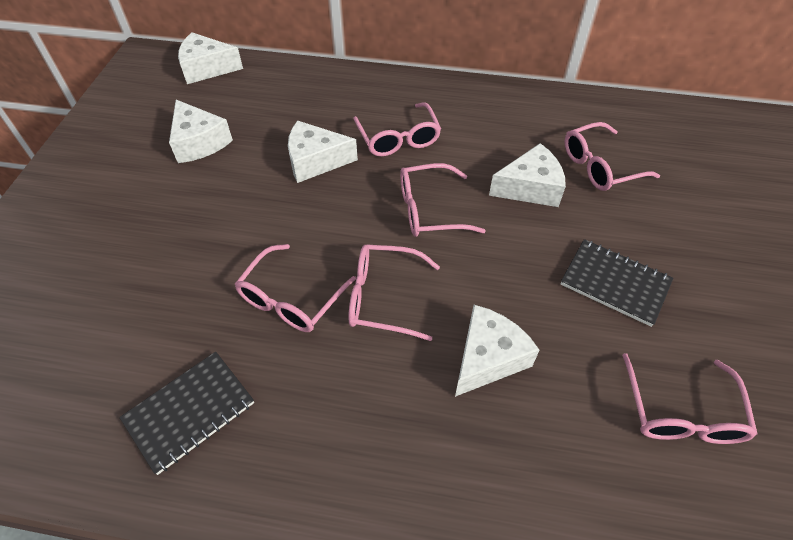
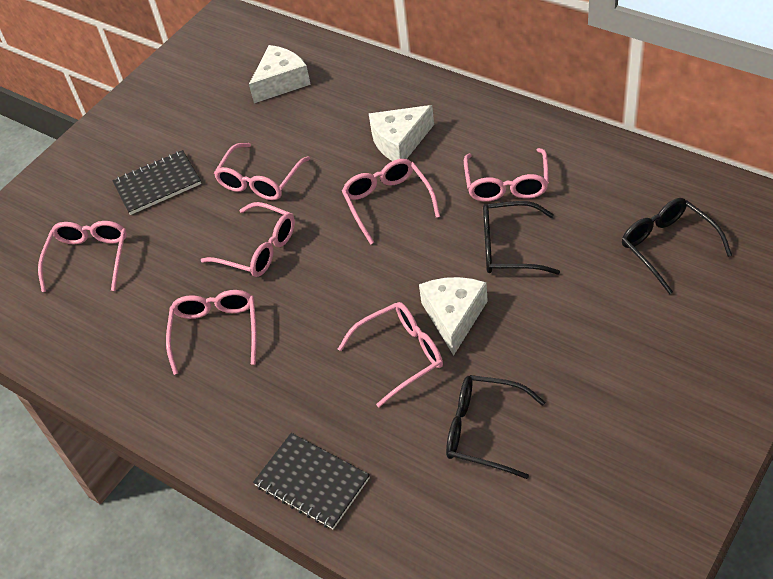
black glasses: none = 0 -> [446,375,545,479] [483,201,560,275] [622,198,732,294] = 3
pink glasses: [235,244,356,332] [348,244,440,341] [353,102,441,156] [400,163,485,237] [564,122,660,191] [622,353,758,444] = 6 -> [38,221,127,292] [166,290,257,375] [201,202,295,277] [214,143,310,200] [338,302,443,407] [342,159,440,245] [464,148,549,202] = 7
white cheese: [169,100,233,163] [178,32,243,84] [288,120,358,183] [455,305,539,397] [489,143,566,207] = 5 -> [249,45,311,103] [369,105,434,161] [419,277,488,356] = 3

